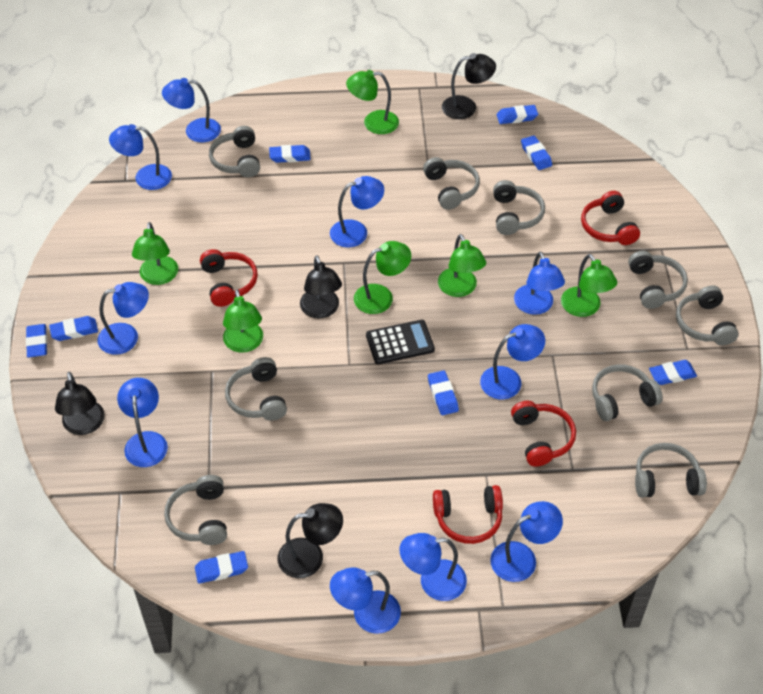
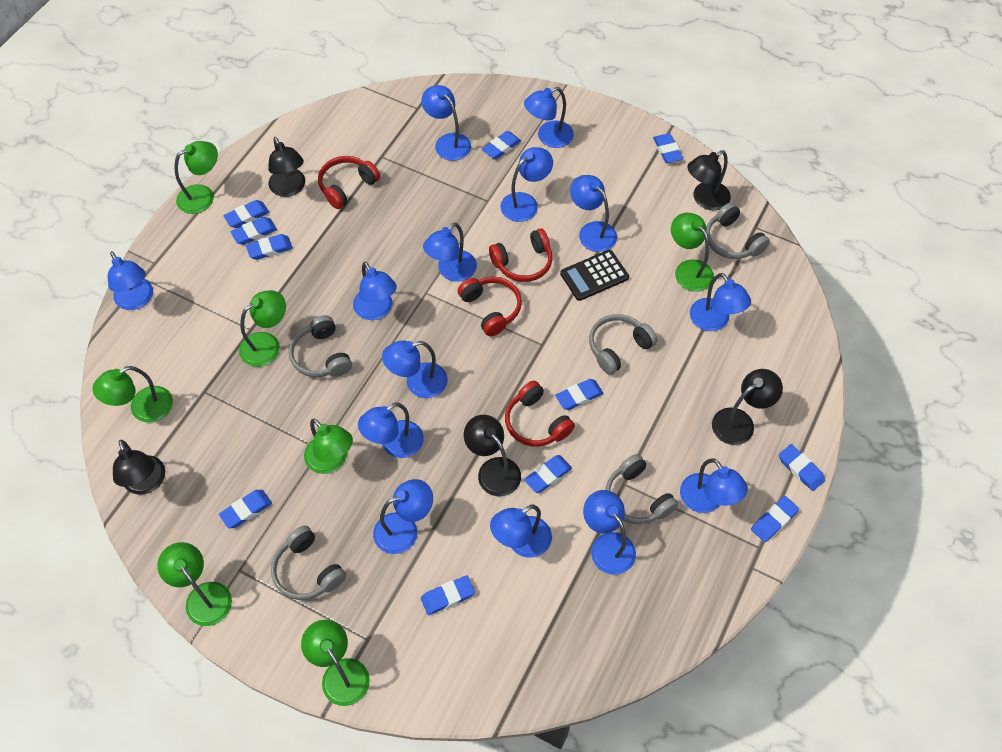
black lamp: [55,372,105,435] [278,503,343,578] [300,255,342,319] [442,53,496,119] = 4 -> [113,440,165,495] [268,137,305,197] [464,415,521,496] [687,150,731,210] [712,369,783,445] = 5
blue eraser: [26,324,47,358] [49,316,98,341] [195,551,248,584] [269,145,311,163] [428,370,459,415] [496,105,538,124] [521,135,552,170] [649,360,697,385] = 8 -> [219,490,272,528] [223,200,269,228] [231,217,277,245] [246,234,293,260] [421,575,475,615] [482,131,521,159] [524,455,572,493] [555,379,603,410] [653,133,683,163] [751,496,799,542] [779,444,825,491] = 11
blue lamp: [98,282,149,355] [109,124,172,190] [117,378,168,467] [162,78,221,142] [330,176,384,247] [330,567,401,634] [399,533,467,601] [480,324,545,399] [490,501,563,582] [514,252,565,315] = 10 -> [108,251,153,310] [353,262,397,320] [358,402,424,458] [373,479,433,554] [382,340,448,398] [421,85,471,161] [423,223,477,282] [490,505,552,558] [500,147,553,222] [524,87,574,148] [570,175,617,252] [583,490,636,575] [680,458,748,513] [690,273,751,331] = 14
green lamp: [132,222,178,285] [223,289,263,353] [346,70,399,134] [354,241,411,314] [438,234,486,297] [561,254,617,317] = 6 -> [92,366,173,423] [157,542,232,626] [175,141,218,214] [239,290,286,367] [301,620,370,706] [304,418,353,474] [671,213,714,292] = 7
grey headphones: [164,475,227,545] [209,126,260,177] [225,357,287,421] [423,157,480,210] [493,180,545,235] [592,364,663,421] [628,251,688,309] [635,443,707,498] [676,285,739,345] = 9 -> [271,525,346,600] [289,315,352,377] [589,314,657,375] [605,454,678,524] [706,203,770,259] = 5

